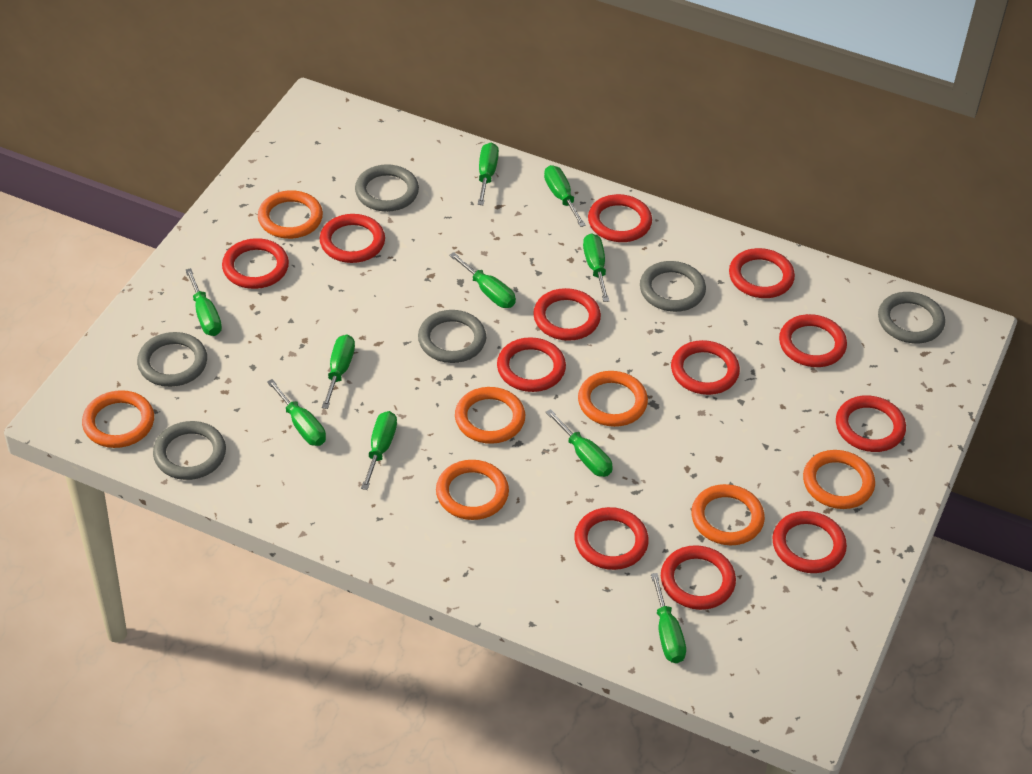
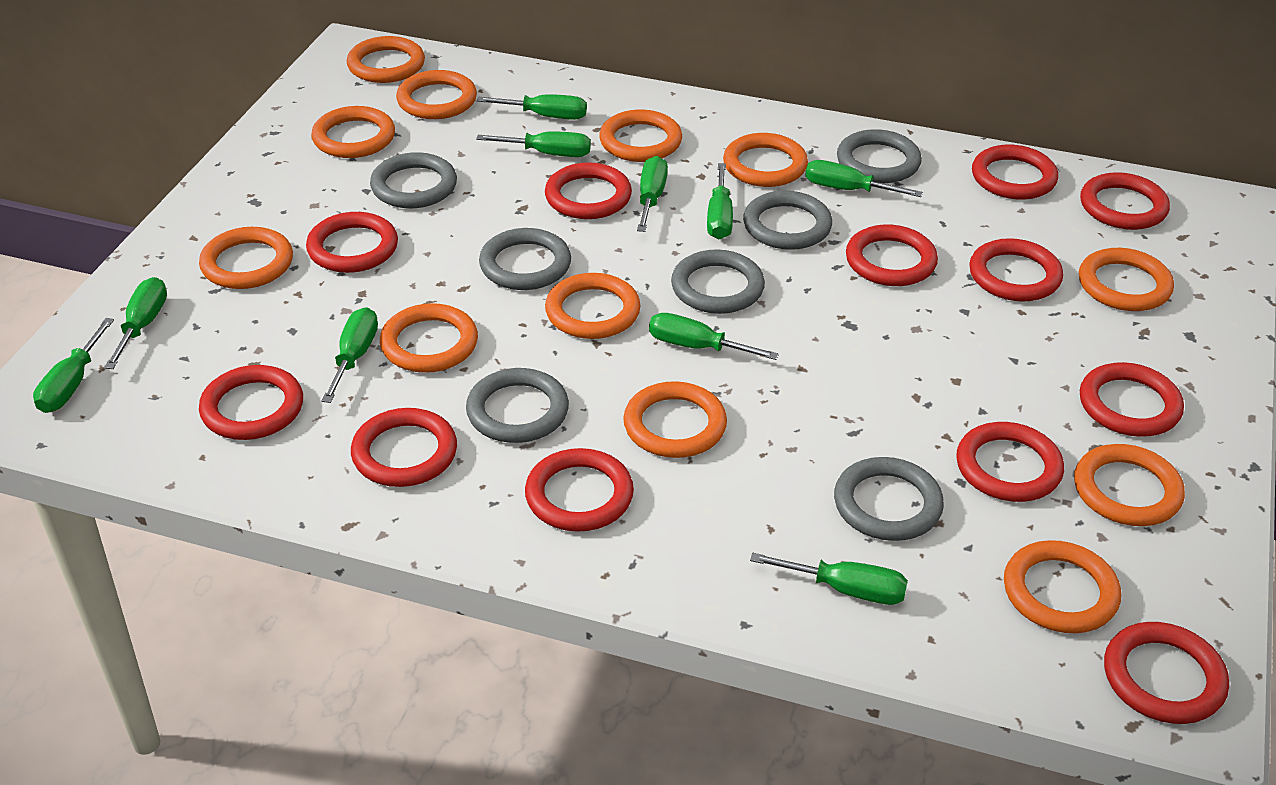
grey ring: [137,332,207,387] [153,421,226,480] [355,164,419,212] [418,310,486,363] [640,261,706,312] [878,292,945,344] = 6 -> [370,152,457,208] [466,368,569,443] [479,228,571,290] [671,249,765,314] [743,191,832,250] [834,457,944,541] [837,129,922,183] = 7
orange ring: [82,390,154,448] [258,190,323,239] [436,460,509,520] [455,387,525,444] [578,371,648,427] [691,484,765,545] [803,450,875,509] = 7 -> [199,227,293,289] [311,106,395,158] [347,36,425,83] [380,303,478,373] [396,70,477,119] [545,273,641,339] [599,110,682,162] [623,381,727,458] [723,133,808,187] [1004,540,1121,633] [1074,444,1185,526] [1079,248,1174,311] = 12

